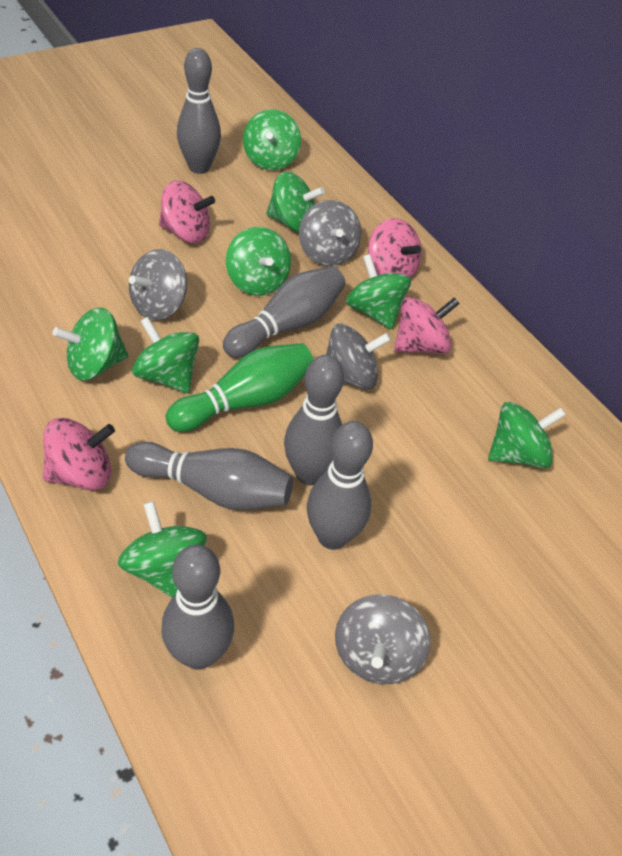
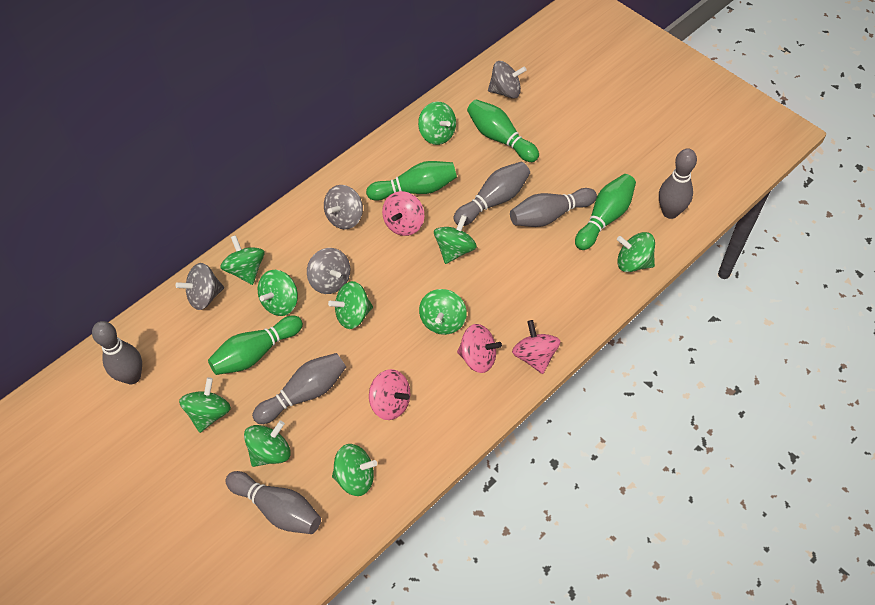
green bowling pin: [166,343,313,432] = 1 -> [208,316,303,375] [366,161,457,201] [467,99,539,162] [575,174,636,250] = 4
green spinning top: [52,308,128,381] [118,501,207,598] [132,317,199,393] [226,227,291,296] [243,109,301,170] [266,171,325,232] [346,254,411,329] [488,402,566,468] = 8 -> [179,377,231,433] [220,235,265,285] [244,421,291,467] [258,270,298,316] [328,281,373,329] [332,444,377,496] [418,102,456,145] [419,289,467,335] [434,215,477,264] [617,232,655,272] = 10

